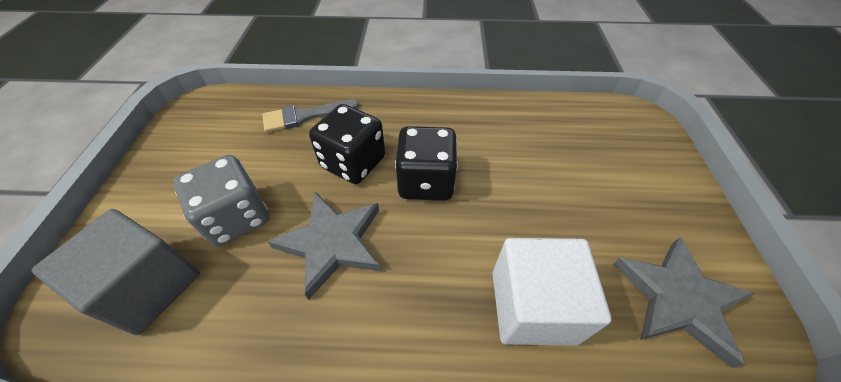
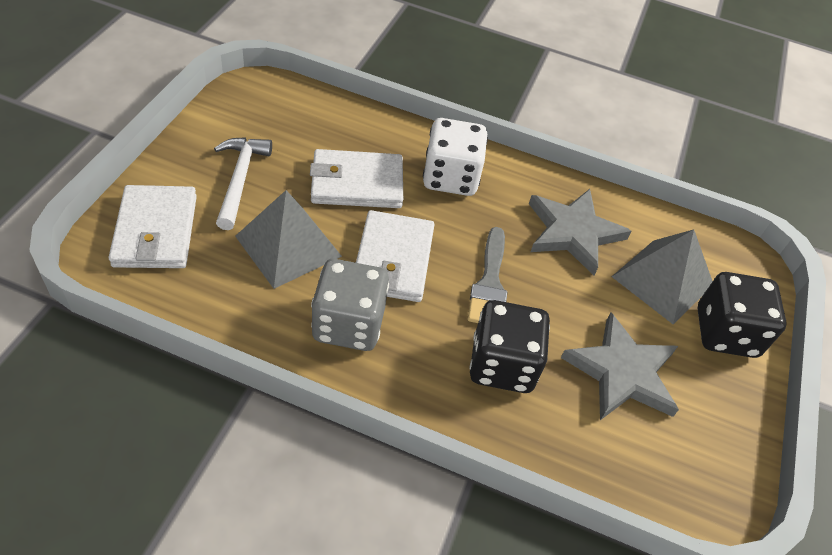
grey cube: [32,209,200,335] = 1 -> none = 0
grey pyramid: none = 0 -> [235,190,342,289] [612,229,713,324] = 2
white cube: [492,238,612,346] = 1 -> none = 0
white dice: none = 0 -> [423,118,488,196] = 1
white hammer: none = 0 -> [214,137,272,230] = 1
white wallet: none = 0 -> [108,185,197,268] [310,149,403,208] [356,210,435,302] = 3

